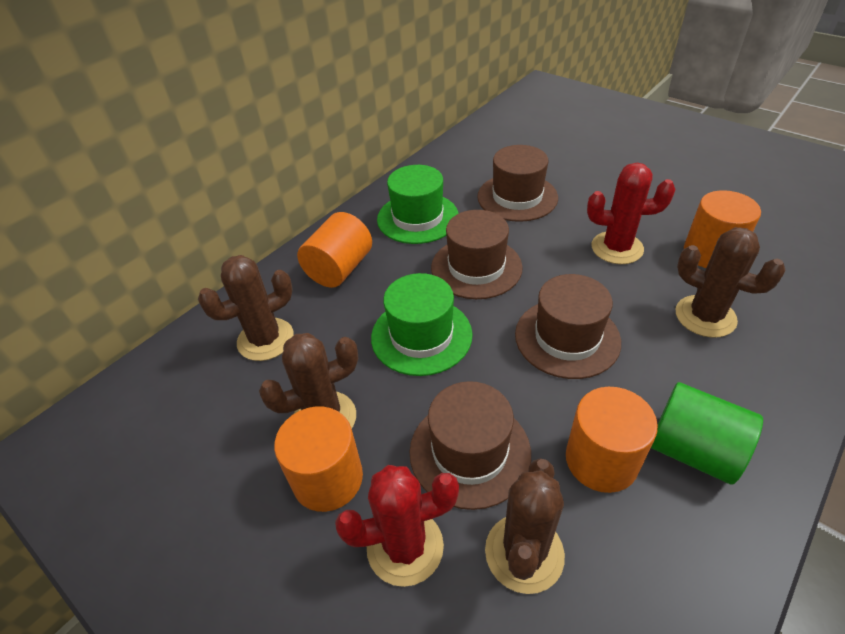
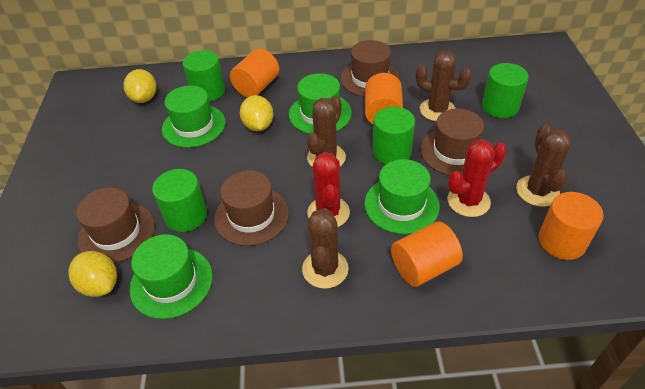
green cylinder: [651,382,763,485] = 1 -> [152,169,207,232] [183,50,225,101] [372,107,415,164] [482,63,529,118] = 4
green hat: [371,273,473,376] [377,165,459,244] = 2 -> [130,234,213,319] [162,85,226,148] [289,73,352,134] [364,159,440,234] = 4
yellow lemon: none = 0 -> [68,251,117,297] [124,69,156,103] [240,95,273,131] = 3

